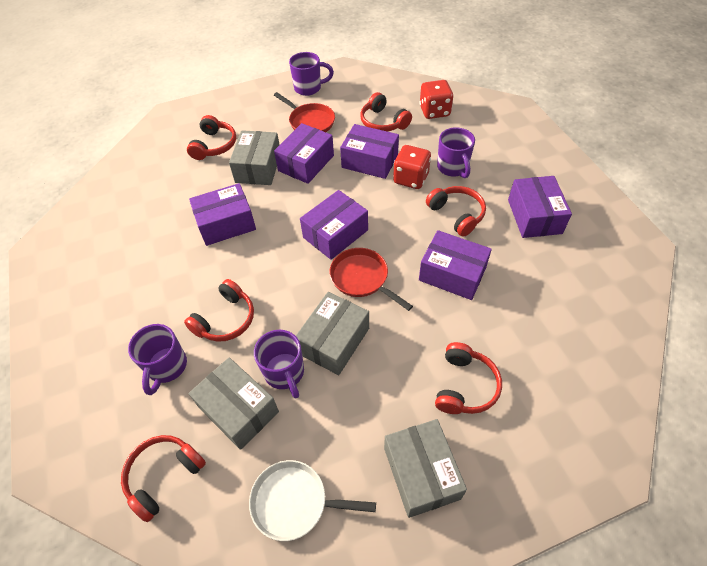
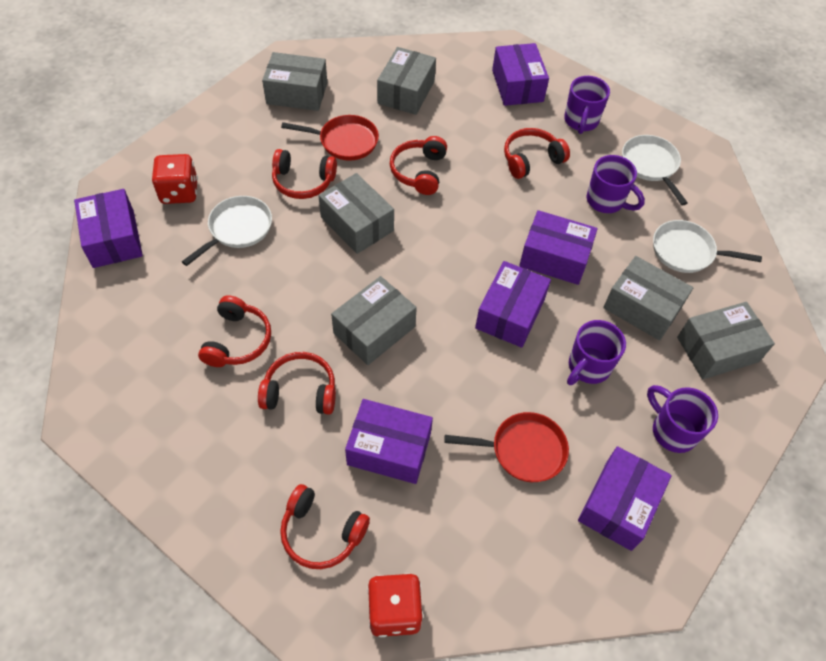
grey box: [189,358,279,450] [229,130,279,185] [296,292,369,375] [384,419,467,518] = 4 -> [262,52,327,111] [318,173,394,254] [331,276,417,365] [377,47,436,115] [603,256,693,340] [677,302,775,379] = 6
white pan: [249,460,376,541] = 1 -> [182,196,272,266] [622,135,688,205] [653,220,762,273] = 3

